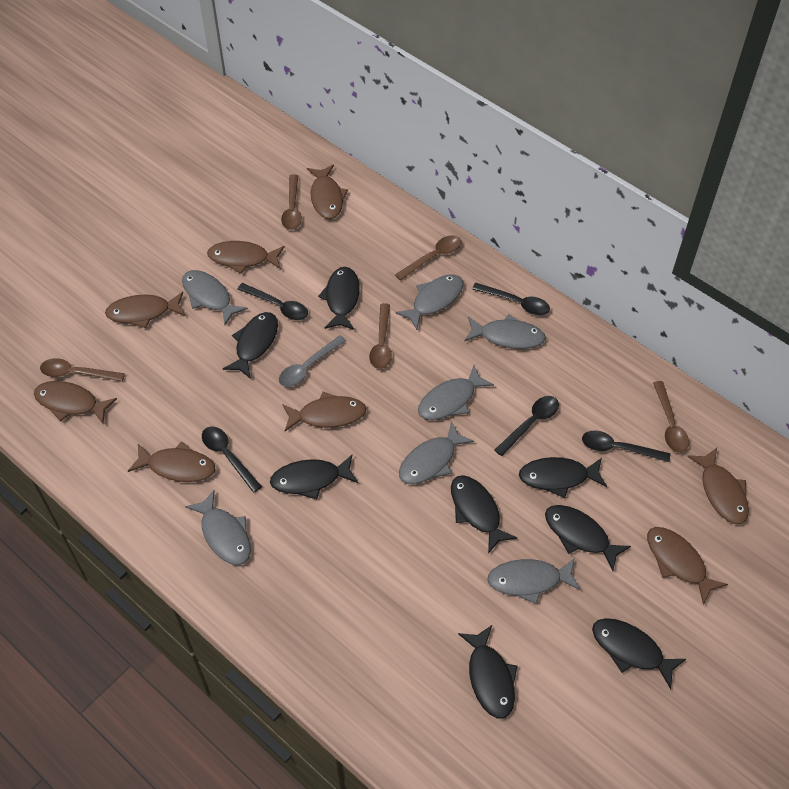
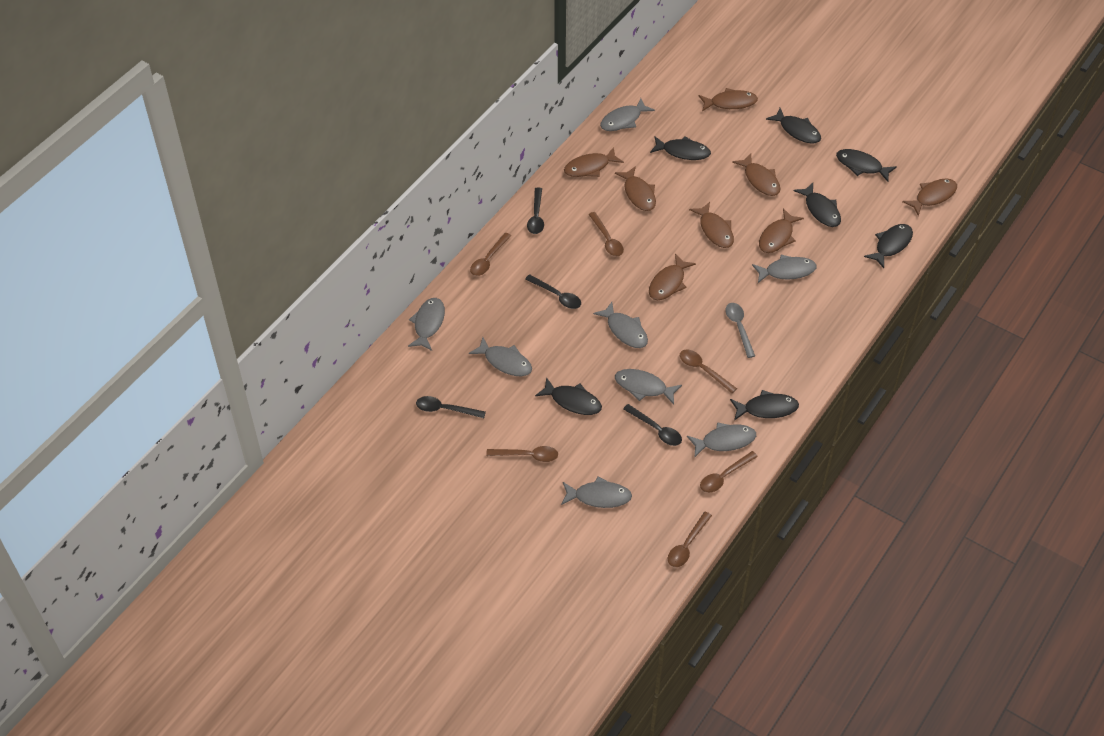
black fish: [223,312,278,379] [270,455,358,499] [318,267,360,330] [451,475,517,553] [458,625,517,719] [519,457,607,498] [545,505,631,571] [592,618,686,689] = 8 -> [535,377,602,415] [650,136,711,160] [730,390,799,421] [766,108,821,143] [794,183,841,227] [836,149,897,182] [864,224,913,268] = 7
black spoon: [202,426,262,493] [237,283,308,320] [472,283,550,315] [494,396,559,456] [582,430,670,462] = 5 -> [416,396,486,418] [525,274,581,309] [527,187,544,234] [623,404,682,446] = 4
brown spoon: [40,358,125,382] [281,175,302,230] [369,303,392,369] [395,235,462,281] [653,381,689,453] = 5 -> [470,233,511,276] [486,446,558,462] [588,212,624,256] [668,512,712,567] [680,349,737,393] [700,451,758,493] = 6
grey fish: [182,270,248,325] [185,490,251,565] [396,275,463,330] [399,421,474,484] [418,365,494,420] [464,314,546,349] [487,558,581,604] = 7 -> [408,298,445,351] [469,337,532,376] [561,476,632,508] [593,302,648,348] [600,98,655,131] [615,369,682,405] [687,422,756,458] [752,255,817,283] = 8

